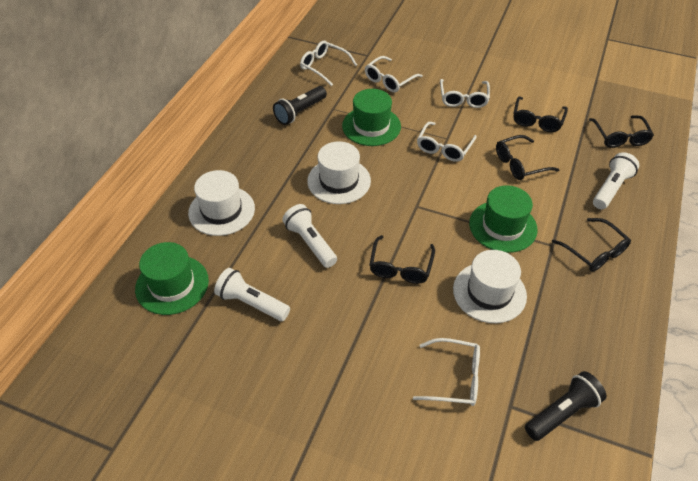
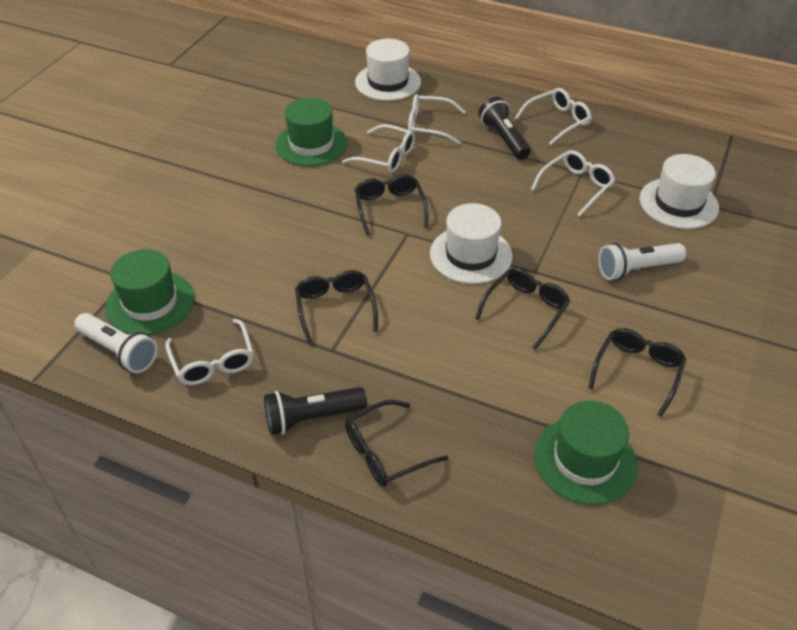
white flashlight: [214,268,290,321] [282,204,337,268] [593,152,639,209] = 3 -> [74,313,158,373] [598,243,686,280] = 2

